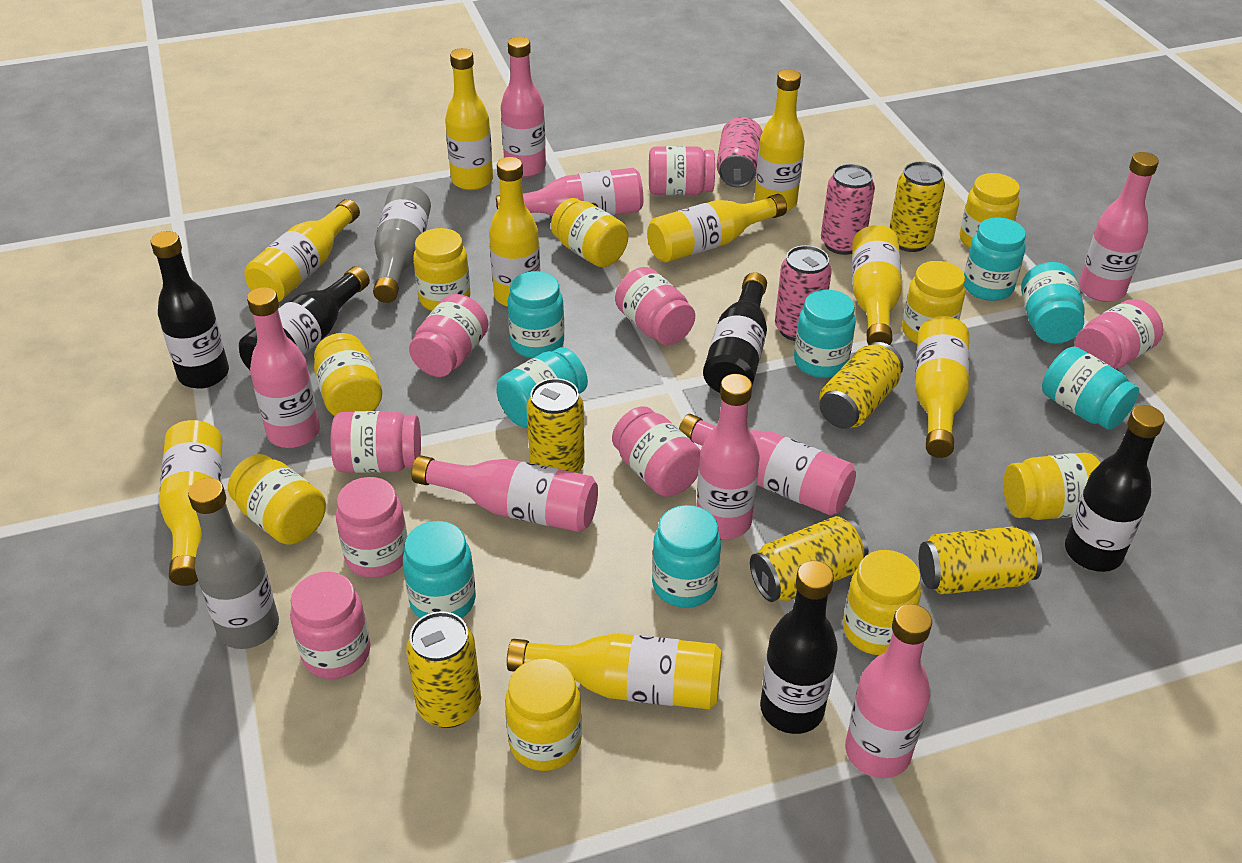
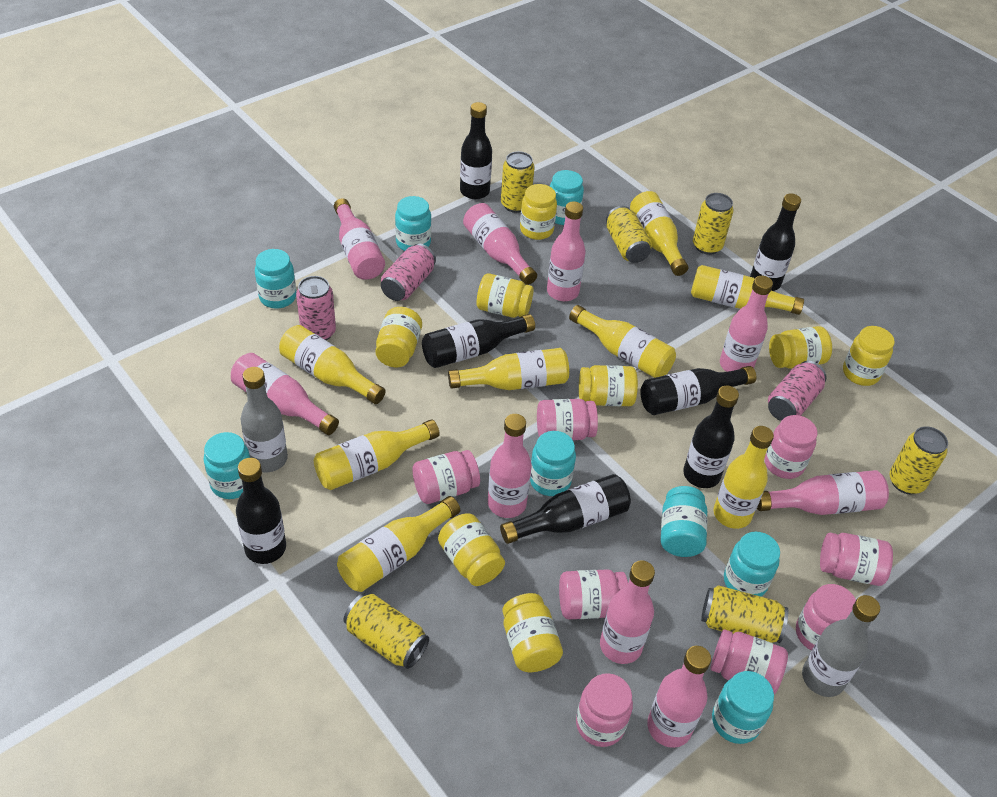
black bottle: [150,231,229,389] [239,266,370,370] [703,272,767,393] [760,561,838,734] [1065,405,1165,572] = 5 -> [236,458,286,564] [422,314,535,368] [460,102,492,199] [500,474,631,544] [640,366,756,415] [683,386,739,488] [750,193,801,291] = 7
pink bottle: [247,287,320,448] [411,456,598,532] [496,168,643,216] [501,36,546,177] [679,414,856,516] [696,374,760,539] [845,604,932,778] [1079,152,1159,302] = 8 -> [231,353,339,435] [334,198,385,280] [463,203,537,285] [488,414,532,518] [547,202,586,301] [600,561,655,664] [647,646,711,748] [720,276,773,372] [757,470,889,515] = 9
yellow bottle: [159,420,222,586] [244,199,360,302] [445,48,493,190] [489,157,540,307] [507,633,722,709] [647,194,787,263] [755,69,805,211] [852,225,902,345] [915,316,970,458] = 9 -> [279,325,386,404] [314,419,440,490] [337,496,460,592] [448,348,569,390] [569,305,676,378] [630,191,688,276] [691,265,804,315] [713,426,774,529] = 8
yellow jar: [228,454,326,545] [314,333,382,416] [413,228,470,311] [505,658,582,771] [551,198,628,267] [843,550,921,655] [902,261,965,344] [960,173,1020,248] [1003,452,1100,520] = 9 -> [375,307,422,367] [438,514,505,586] [477,273,534,318] [502,593,563,672] [520,184,557,240] [579,365,638,406] [769,326,832,369] [843,326,895,386] = 8

